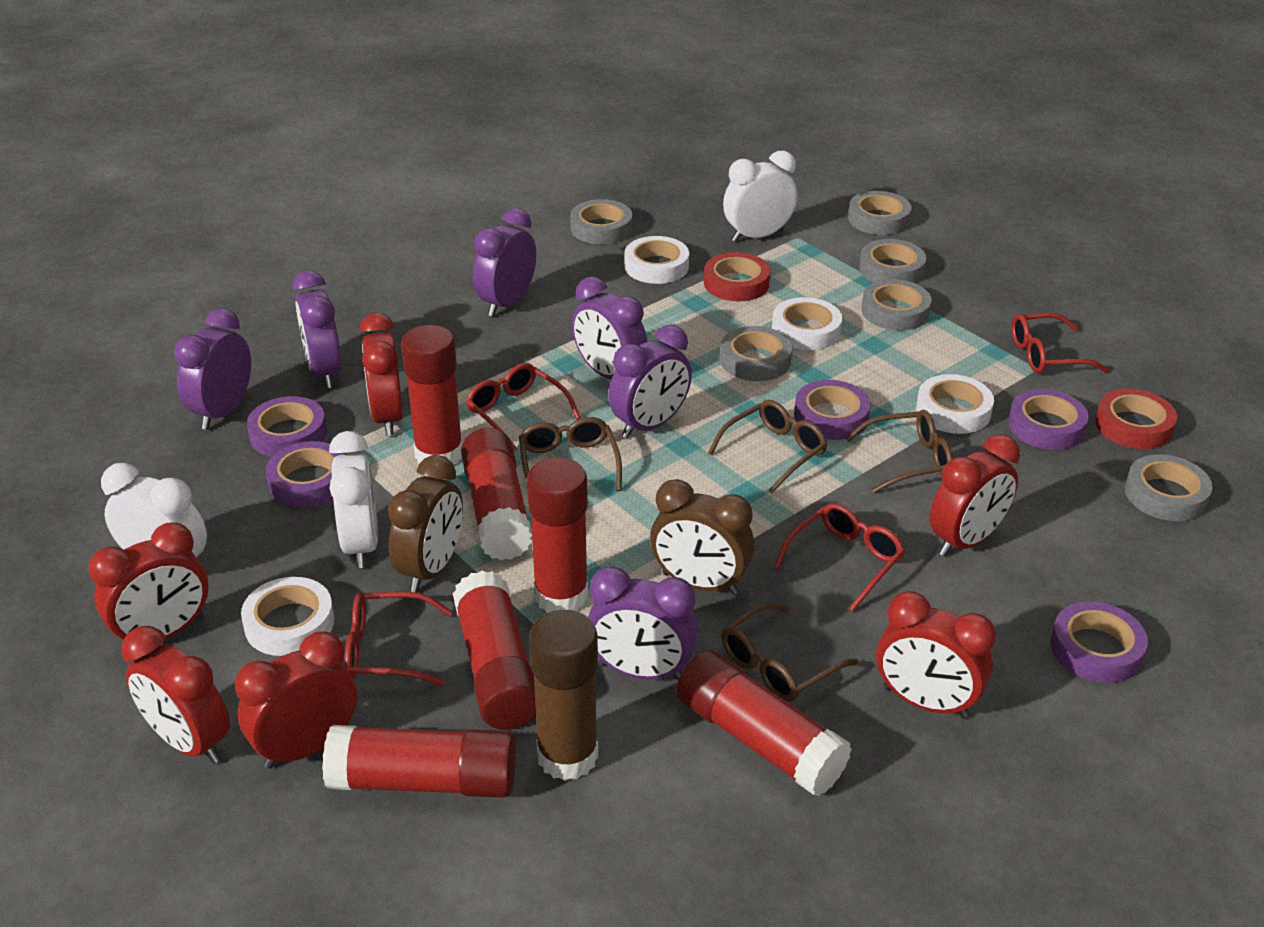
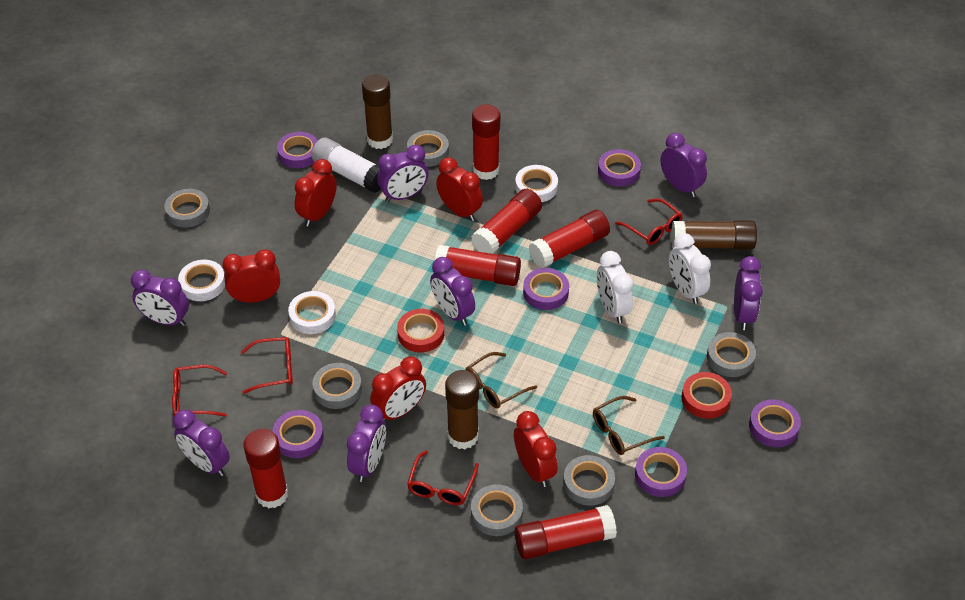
brown clock: [388,455,463,592] [650,479,754,595] = 2 -> none = 0
brown glasses: [519,417,622,491] [708,400,828,493] [721,602,858,702] [845,410,953,493] = 4 -> [466,352,537,409] [593,396,665,455] = 2
brown glue stick: [529,610,598,781] = 1 -> [362,74,393,149] [445,370,479,449] [671,221,757,249] = 3
purple clock: [174,308,251,430] [293,271,342,388] [473,208,536,317] [572,276,648,379] [588,566,698,680] [608,325,692,438] = 6 -> [131,270,189,326] [173,409,230,476] [347,405,386,482] [377,145,429,202] [430,257,475,326] [660,133,707,197] [734,256,763,330] = 7
purple tape: [247,396,327,457] [266,441,344,507] [794,380,871,440] [1008,389,1089,450] [1050,601,1148,683] = 5 -> [273,410,324,458] [277,132,318,168] [523,268,569,310] [598,149,641,187] [635,447,687,497] [749,399,801,447] = 6
red clock: [88,522,208,640] [121,626,230,764] [235,631,357,769] [360,312,403,436] [876,591,996,718] [929,434,1020,556] = 6 -> [222,249,280,303] [295,159,337,227] [370,356,426,421] [436,157,483,221] [514,411,558,487] = 5
white clock: [101,463,207,558] [329,431,378,568] [723,151,797,242] = 3 -> [597,251,633,323] [669,233,711,304] = 2
white glue stick: none = 0 -> [311,138,381,193] = 1
white tape: [241,577,335,656] [625,236,689,284] [772,297,842,350] [916,374,994,434] = 4 -> [178,260,225,301] [288,291,336,334] [515,165,558,202] = 3

